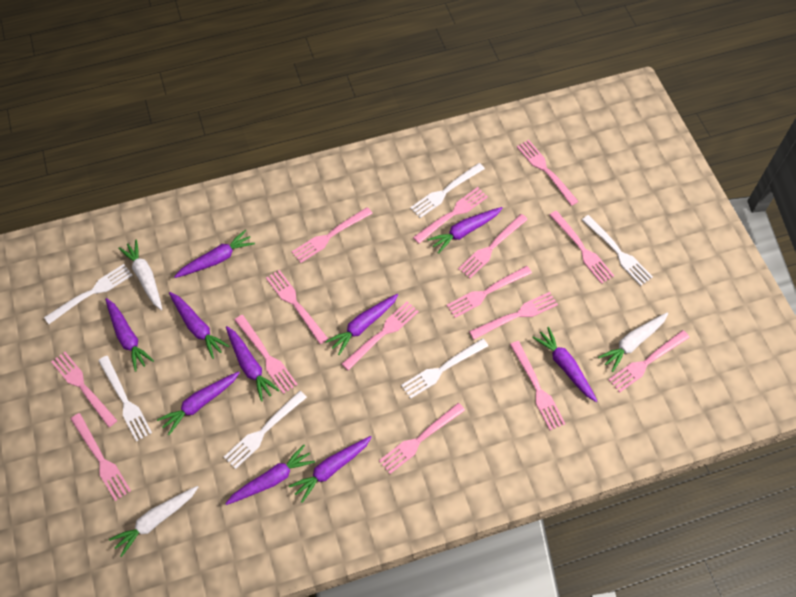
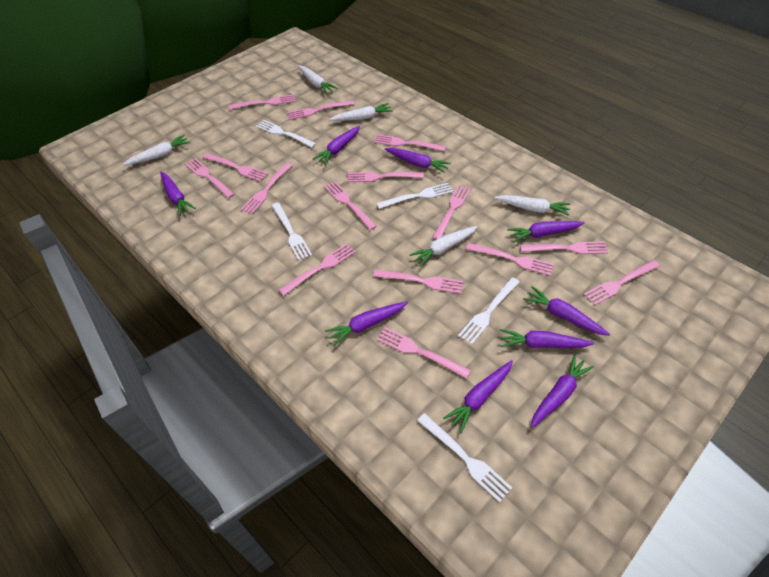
purple carrot: [105,298,154,372] [157,371,240,435] [169,292,229,359] [174,230,255,278] [225,445,315,505] [226,326,280,402] [289,436,372,503] [325,294,398,355] [428,207,502,254] [532,327,597,402] = 10 -> [160,172,196,216] [313,126,360,165] [325,301,408,346] [385,148,451,173] [443,360,513,433] [500,329,594,348] [507,221,585,242] [523,286,610,336] [531,354,594,428] = 9
white carrot: [109,486,198,557] [118,240,162,310] [598,312,668,372] = 3 -> [123,135,191,166] [298,65,338,94] [329,103,393,121] [409,226,478,267] [494,195,571,216] = 5
white fork: [44,264,132,324] [98,356,152,442] [224,391,307,469] [401,338,488,399] [410,163,485,218] [582,215,653,285] = 6 -> [256,120,316,148] [271,202,312,261] [376,183,453,209] [417,413,512,503] [458,277,519,345] = 5

